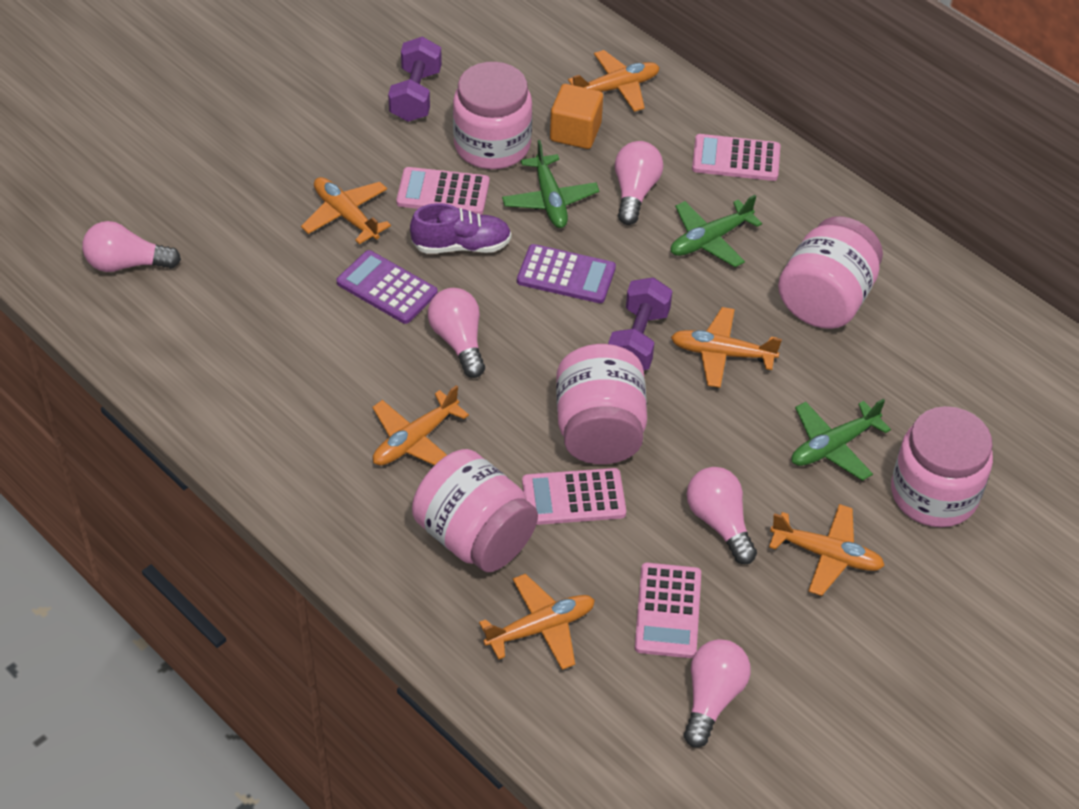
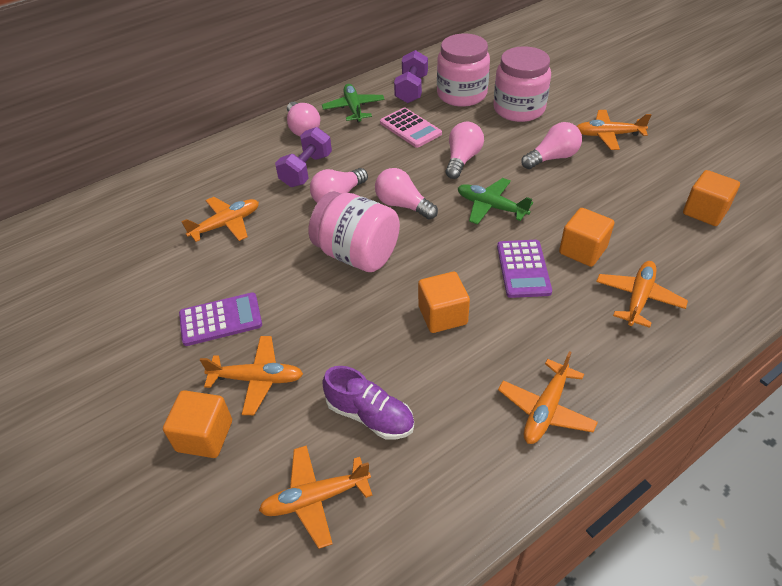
green plane: [502,140,599,228] [671,195,762,267] [792,398,891,481] = 3 -> [322,84,385,122] [458,178,533,225] = 2
orange cube: [550,84,603,149] = 1 -> [163,390,232,458] [418,272,470,333] [559,208,614,267] [683,170,740,226] = 4
pink calculator: [396,167,489,215] [522,468,626,525] [635,563,701,658] [692,134,780,181] = 4 -> [380,108,442,148] = 1
pink jar: [412,449,538,572] [453,62,532,169] [556,344,647,464] [778,216,883,329] [891,406,993,527] = 5 -> [309,191,400,272] [437,34,490,107] [494,46,551,122] = 3

